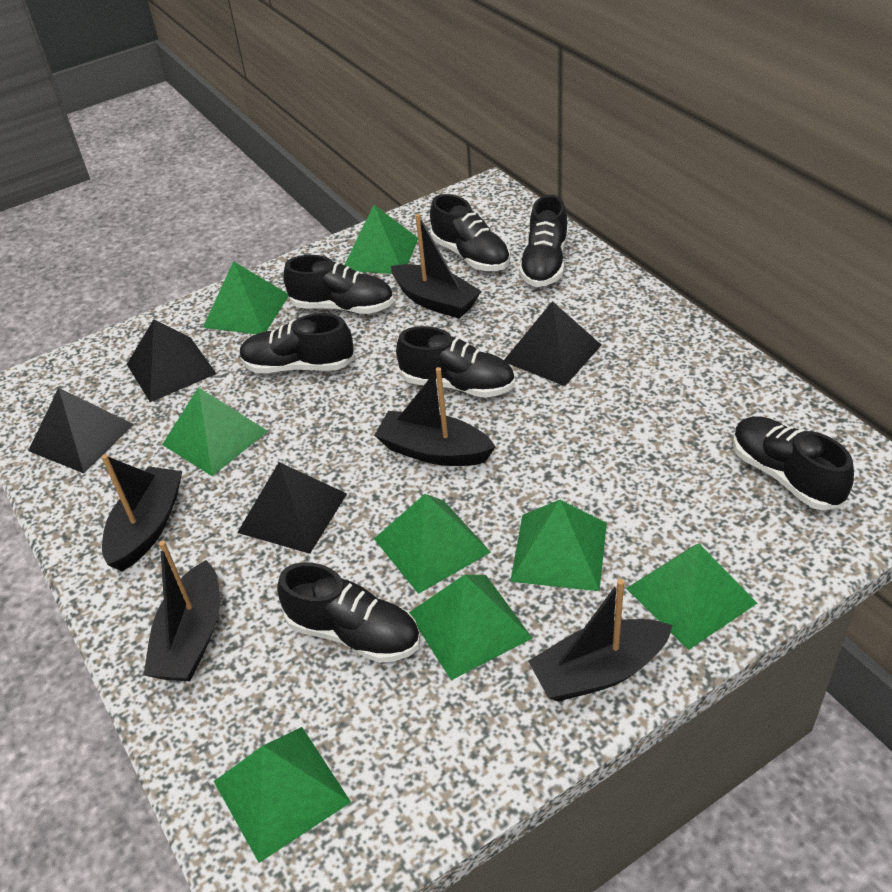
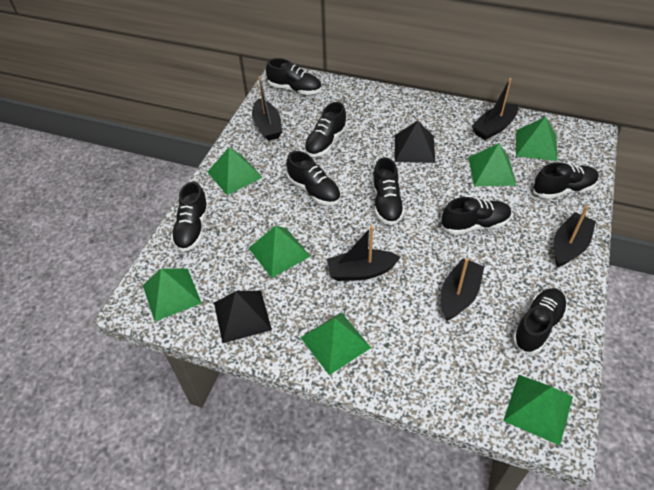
black pyramid: [28,388,134,473] [127,319,216,402] [237,462,347,554] [504,301,601,386] = 4 -> [214,291,272,343] [395,121,435,163] = 2
black shoe: [239,313,355,373] [277,562,420,663] [284,255,394,314] [396,326,515,398] [430,194,510,271] [519,195,568,287] [733,416,854,510] = 7 -> [171,181,209,252] [266,58,322,95] [286,151,341,205] [304,102,347,157] [372,157,405,225] [441,197,512,235] [512,288,567,354] [533,162,599,199] = 8
green pyramid: [162,387,268,476] [203,261,288,334] [214,727,351,863] [345,205,418,274] [374,494,491,594] [409,575,532,680] [510,500,607,591] [626,544,757,650] = 8 -> [143,268,201,321] [208,147,263,195] [249,226,311,278] [300,312,371,375] [468,143,516,186] [503,375,573,445] [516,117,558,161] = 7

